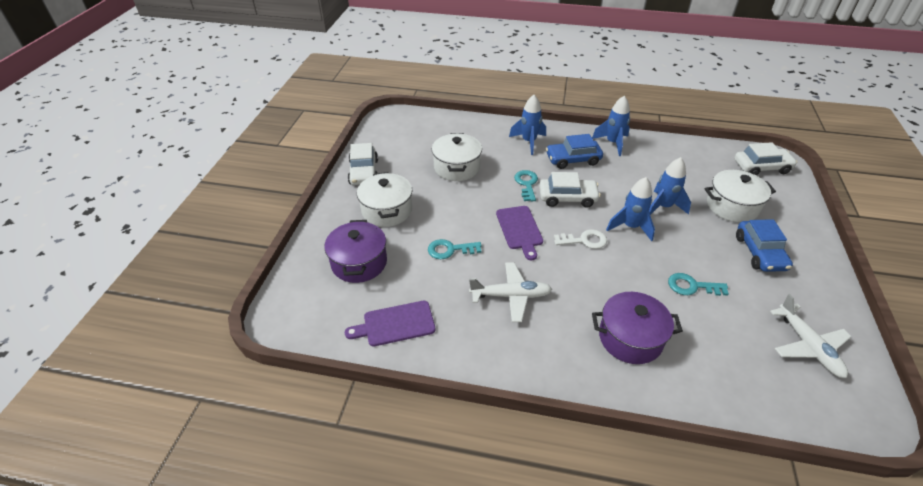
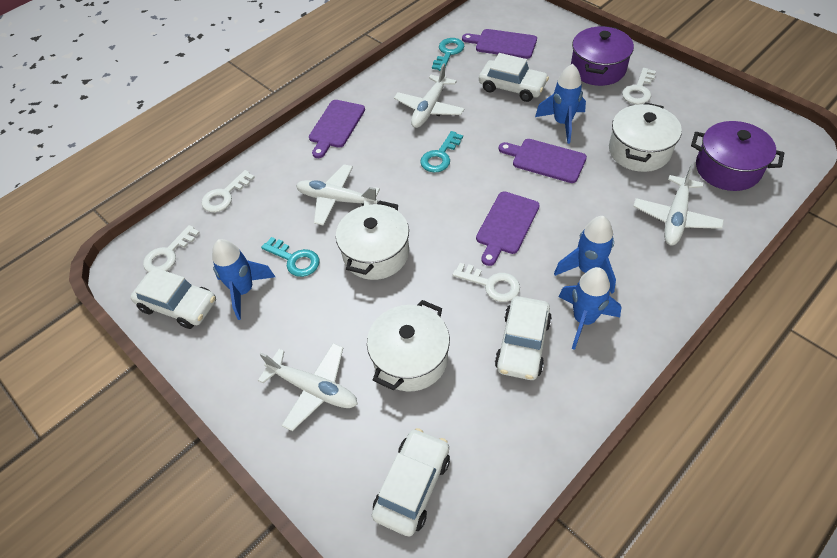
blue car: [546,134,603,169] [736,219,793,272] = 2 -> none = 0
purple cutting board: [345,301,435,346] [496,206,543,260] = 2 -> [309,100,365,158] [462,29,537,59] [476,191,540,266] [499,139,587,183] = 4
white car: [348,143,378,185] [539,172,601,208] [734,142,797,175] = 3 -> [130,267,216,329] [372,428,450,536] [479,53,549,102] [495,296,552,380] = 4
white key: [554,229,607,249] = 1 -> [143,225,200,272] [202,170,255,212] [453,263,520,302] [622,68,656,105] = 4
white plane: [469,262,552,322] [770,294,851,378] = 2 -> [258,343,357,431] [296,165,380,226] [394,63,465,128] [633,164,724,246] = 4

